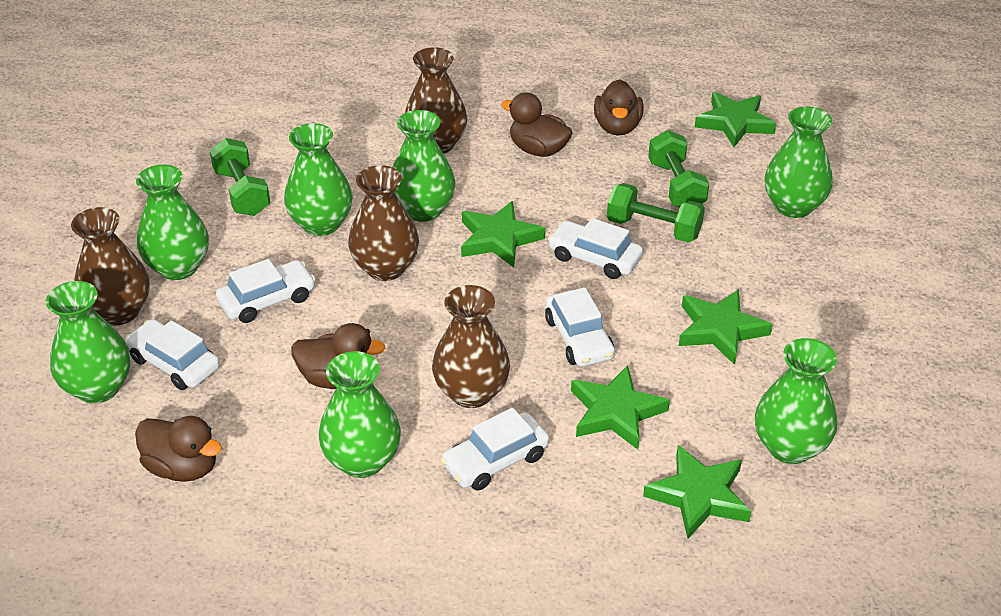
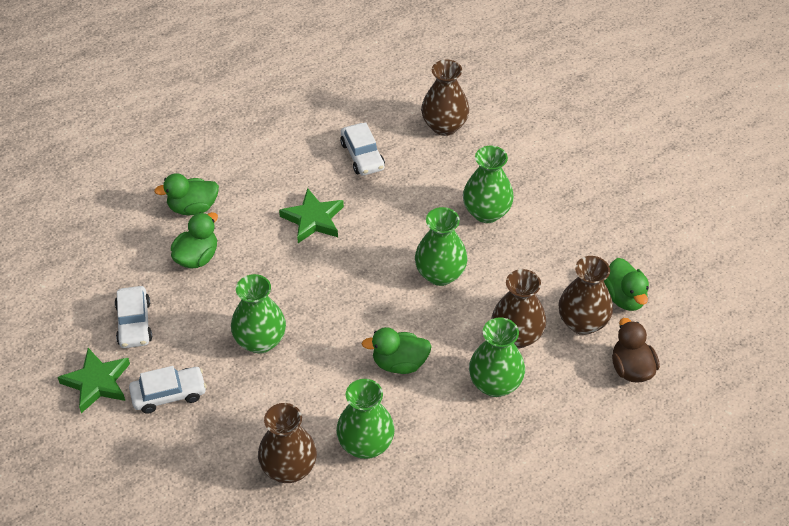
brown duck: [135,416,222,482] [291,323,386,389] [501,92,573,157] [594,79,644,135] = 4 -> [612,318,660,383] = 1
green duck: none = 0 -> [154,173,219,215] [171,212,218,269] [362,327,432,374] [604,258,649,311] = 4
green dumbbell: [210,138,270,216] [607,183,705,243] [648,130,709,207] = 3 -> none = 0
green star: [461,201,545,268] [571,365,670,449] [643,445,751,539] [679,289,773,365] [695,92,776,147] = 5 -> [58,348,130,413] [279,188,344,243] = 2
green vase: [46,281,130,404] [136,165,209,280] [284,123,353,236] [318,351,401,478] [392,110,456,222] [755,338,837,464] [765,106,833,218] = 7 -> [231,274,286,354] [336,379,395,459] [415,207,468,286] [463,146,514,223] [469,317,525,397] = 5
white car: [125,319,220,390] [216,259,315,323] [441,408,549,490] [545,288,615,367] [548,218,643,279] = 5 -> [115,286,152,348] [129,366,207,414] [340,122,385,176] = 3

